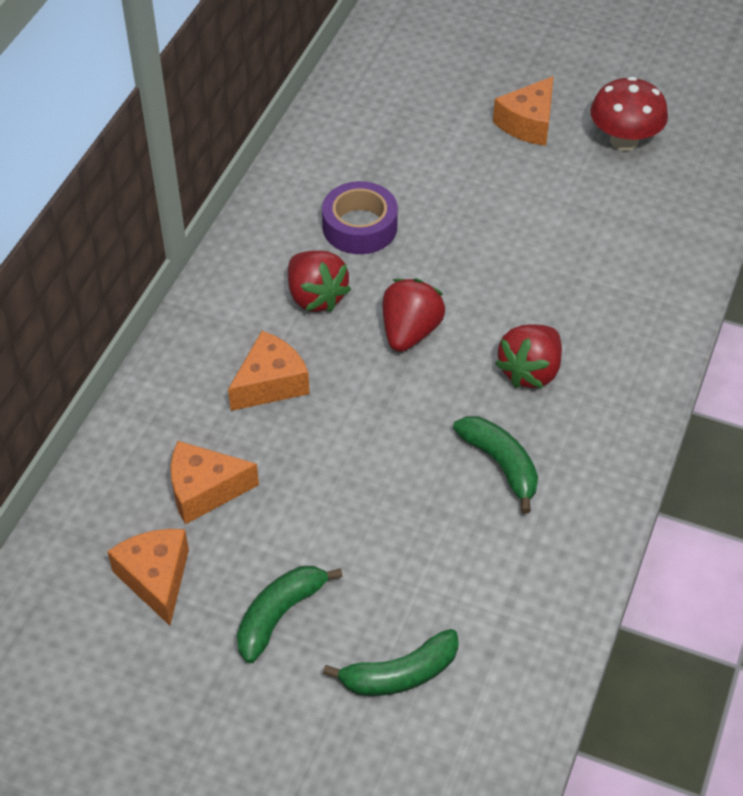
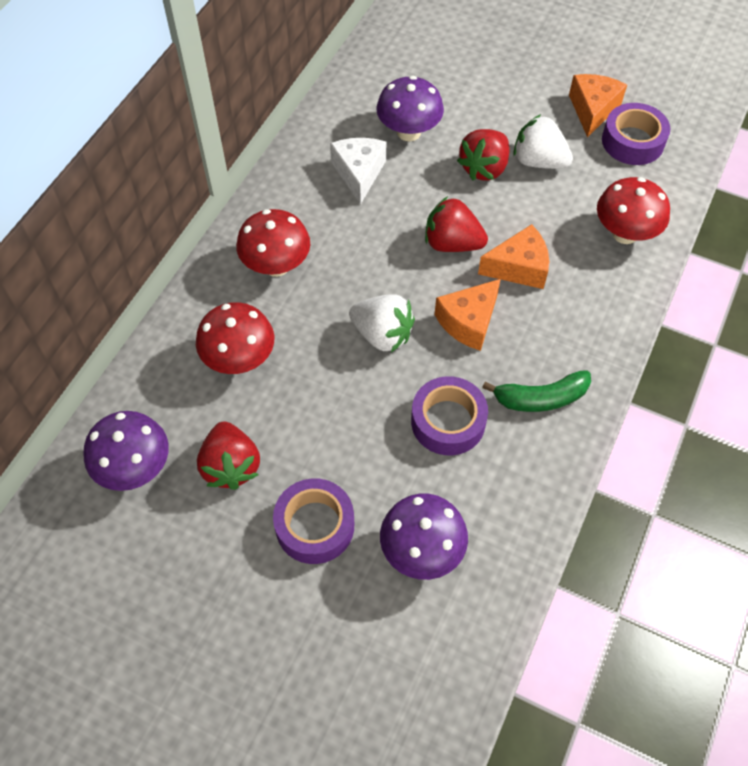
green banana: [237,566,343,663] [323,629,459,696] [453,416,538,514] = 3 -> [482,370,591,412] = 1
orange cheese: [107,529,189,626] [171,441,259,524] [228,331,310,411] [493,76,554,146] = 4 -> [434,279,501,351] [478,224,549,289] [569,74,627,137] = 3
purple mushroom: none = 0 -> [83,411,169,491] [376,76,444,141] [380,494,468,580] = 3
purple tape: [322,181,398,254] = 1 -> [273,478,354,564] [411,376,488,455] [602,103,670,165] = 3
red mushroom: [590,77,668,151] = 1 -> [196,302,274,374] [236,209,310,277] [597,177,670,244] = 3
white cheese: none = 0 -> [330,138,386,204] = 1
white strawberry: none = 0 -> [349,294,415,353] [513,114,573,169] = 2

